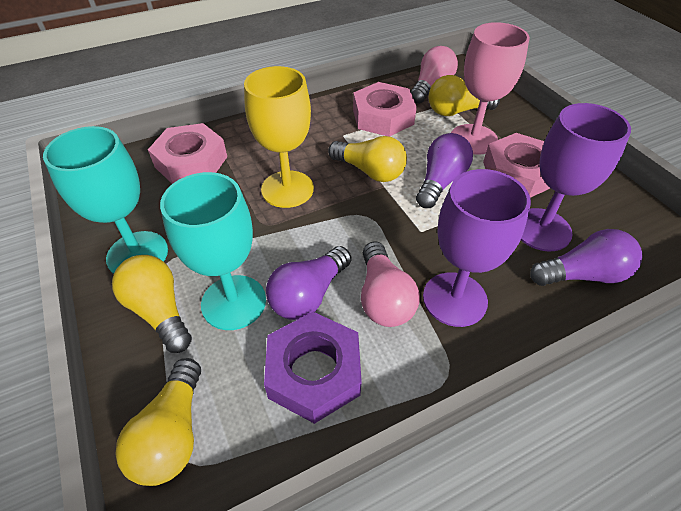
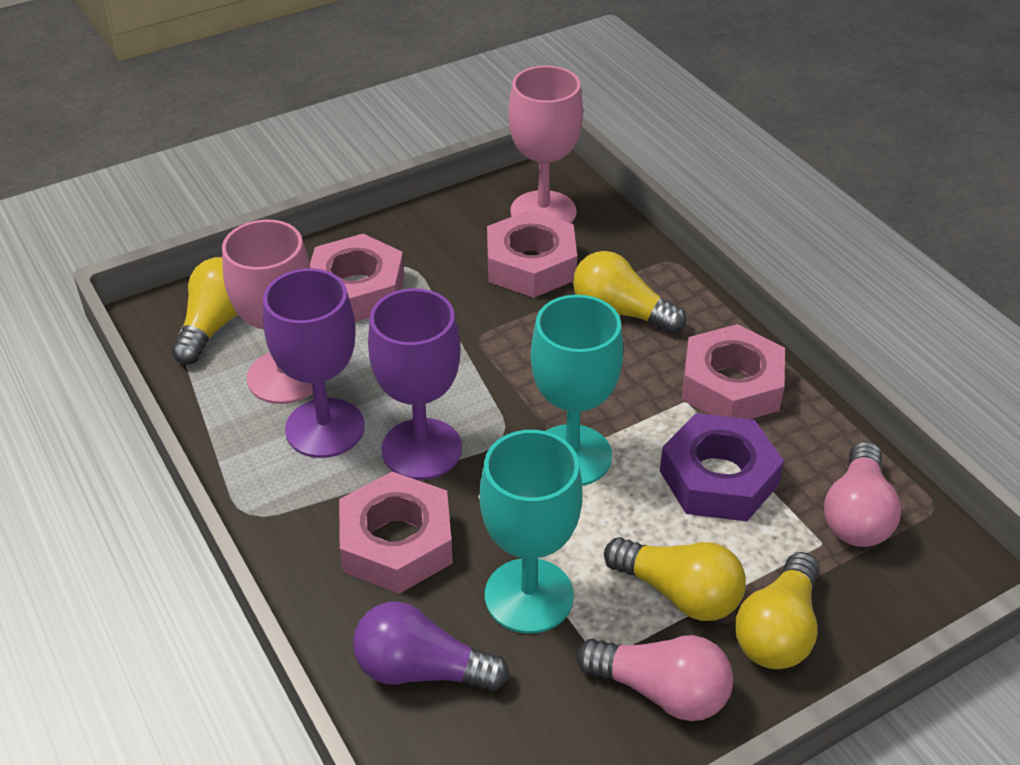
pink goblet: [451,22,530,155] = 1 -> [222,220,313,404] [508,66,583,223] = 2
pink nut: [148,123,227,184] [353,82,417,137] [483,133,550,198] = 3 -> [310,234,404,322] [339,471,453,594] [487,210,577,298] [682,324,785,419] = 4
purple light bulb: [266,246,351,320] [416,133,473,208] [530,229,642,286] = 3 -> [353,602,510,691] = 1
yellow goblet: [244,66,314,208] = 1 -> none = 0

